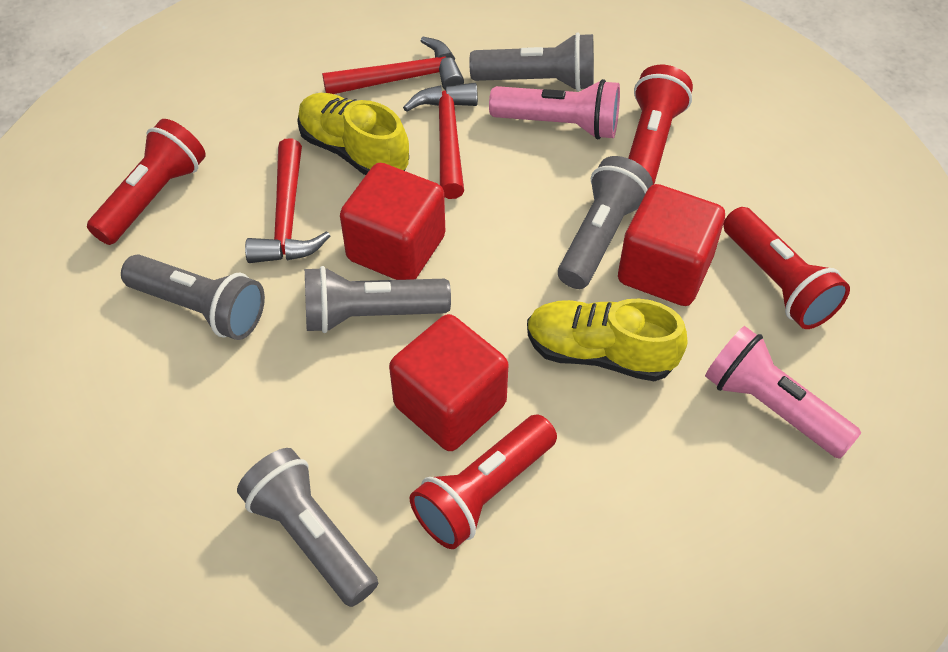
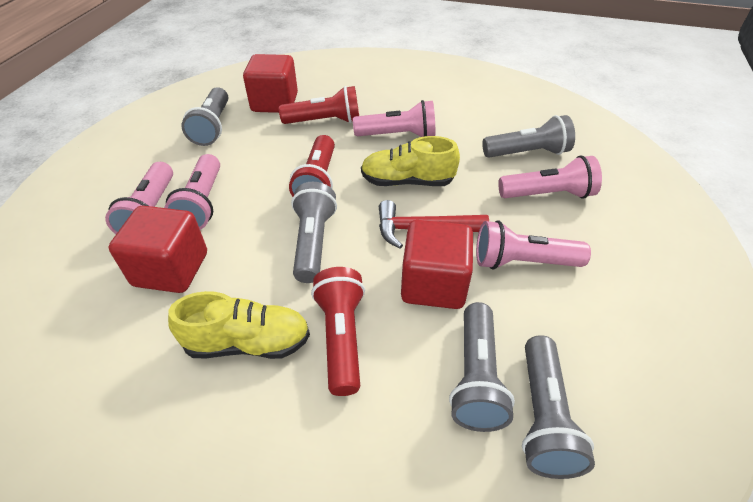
pink flashlight: [489,79,620,139] [705,326,861,459] = 2 -> [105,162,173,234] [164,154,220,230] [353,100,435,137] [476,220,591,270] [498,155,602,199] = 5
red flashlight: [87,119,206,245] [410,415,557,549] [628,65,693,185] [723,207,850,329] = 4 -> [279,86,359,124] [289,135,335,197] [311,267,365,396] = 3
red hammer: [245,139,330,263] [322,37,464,94] [403,83,478,199] = 3 -> [379,200,489,249] = 1

